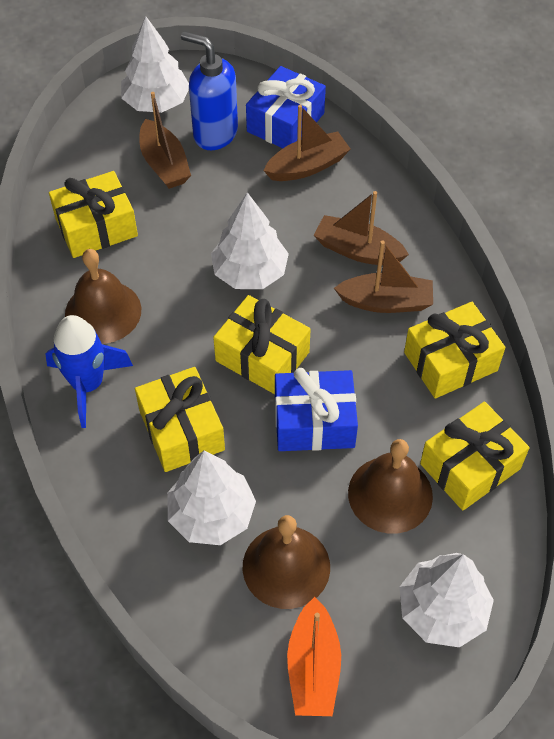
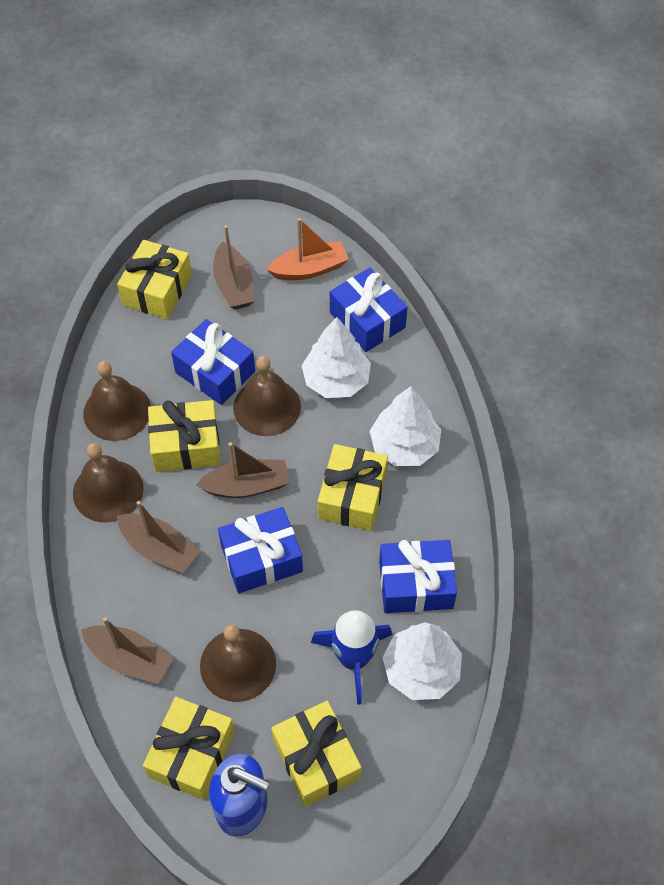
blue gift: [246,66,326,148] [275,368,358,451] = 2 -> [171,319,255,405] [218,507,303,594] [330,268,407,352] [379,540,457,613] = 4
brown bell: [65,249,141,344] [243,515,330,609] [348,439,433,534] = 3 -> [73,443,144,523] [83,361,151,441] [200,625,276,702] [233,356,301,436] = 4
white tree: [121,16,189,113] [167,450,256,545] [211,192,289,289] [400,553,494,647] = 4 -> [302,317,371,398] [370,386,441,466] [382,622,462,700] = 3

